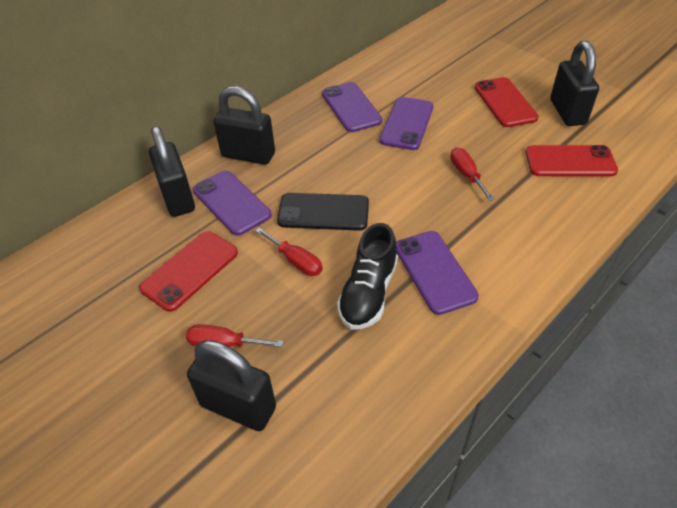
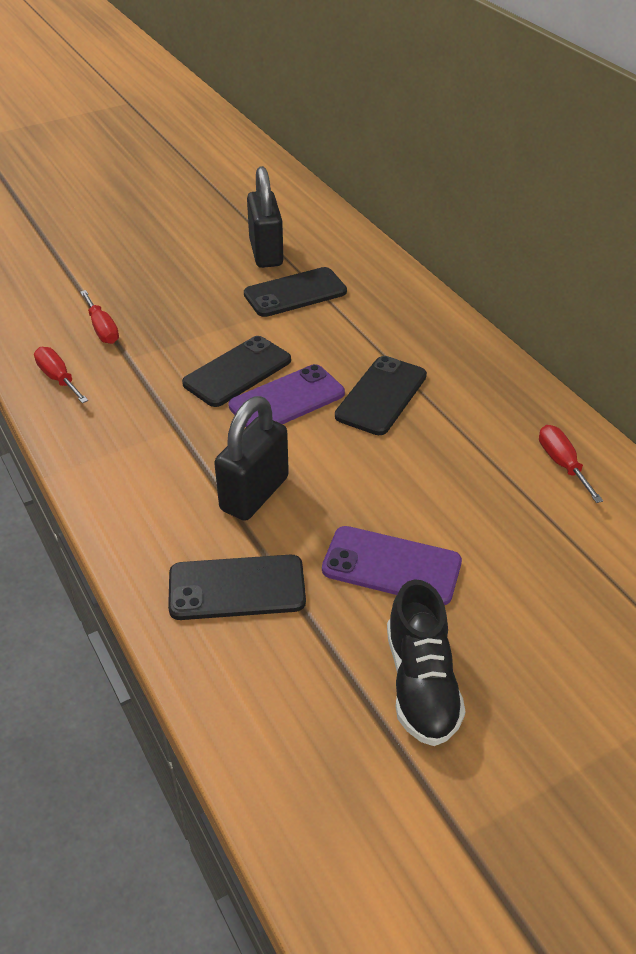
black padlock: [149,126,195,217] [187,340,276,431] [214,86,275,165] [550,41,599,126] = 4 -> [214,396,289,521] [247,166,284,268] = 2
black phone: [277,193,369,231] = 1 -> [168,555,306,620] [182,336,291,407] [244,267,347,317] [335,356,427,435] = 4
purple phone: [193,170,272,236] [322,82,382,132] [380,97,434,150] [396,231,479,315] = 4 -> [228,364,345,427] [322,526,462,605] = 2
red phone: [139,231,238,312] [474,77,539,127] [526,145,618,176] = 3 -> none = 0

